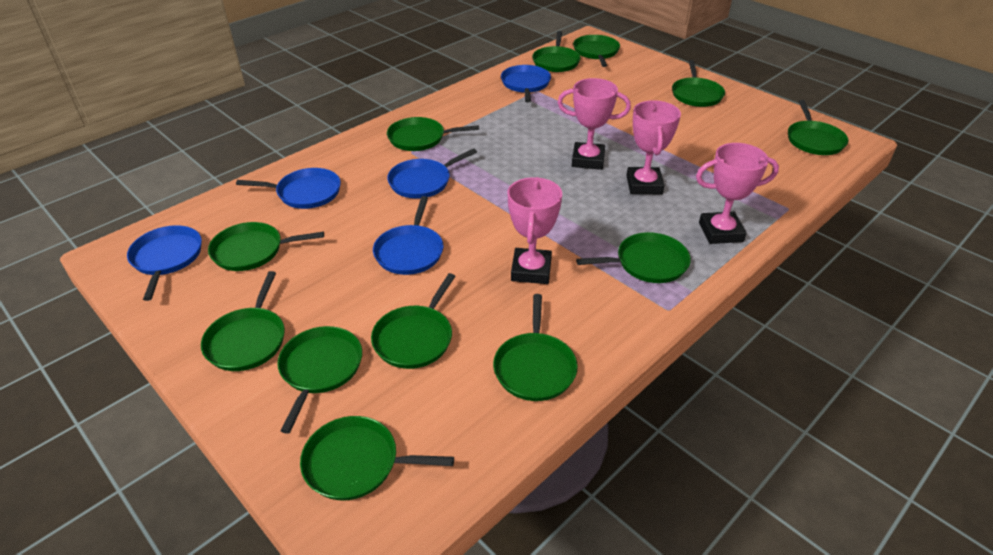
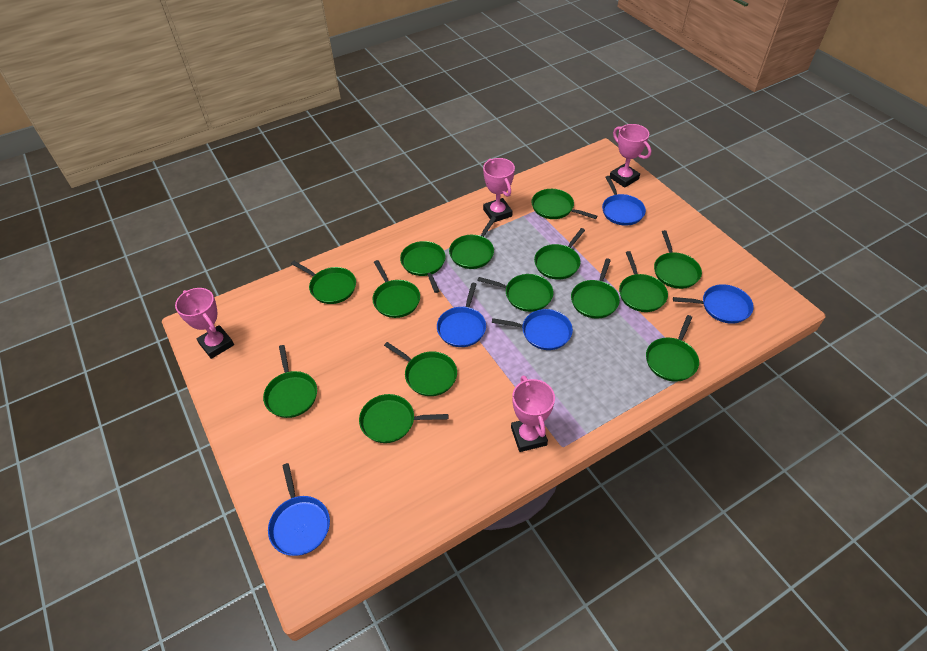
green pan: [201,271,285,371] [208,222,324,271] [277,326,362,434] [300,416,454,500] [371,273,456,369] [387,117,479,151] [493,294,578,401] [532,31,580,72] [573,35,620,67] [576,232,691,283] [672,60,725,107] [788,100,848,155] = 12 -> [263,345,317,418] [291,261,356,304] [359,394,448,443] [372,260,420,318] [384,342,457,396] [400,241,446,293] [449,217,496,269] [477,274,553,312] [532,189,597,219] [534,228,585,280] [571,258,620,319] [619,251,668,312] [646,315,699,382] [654,230,702,289] = 14

